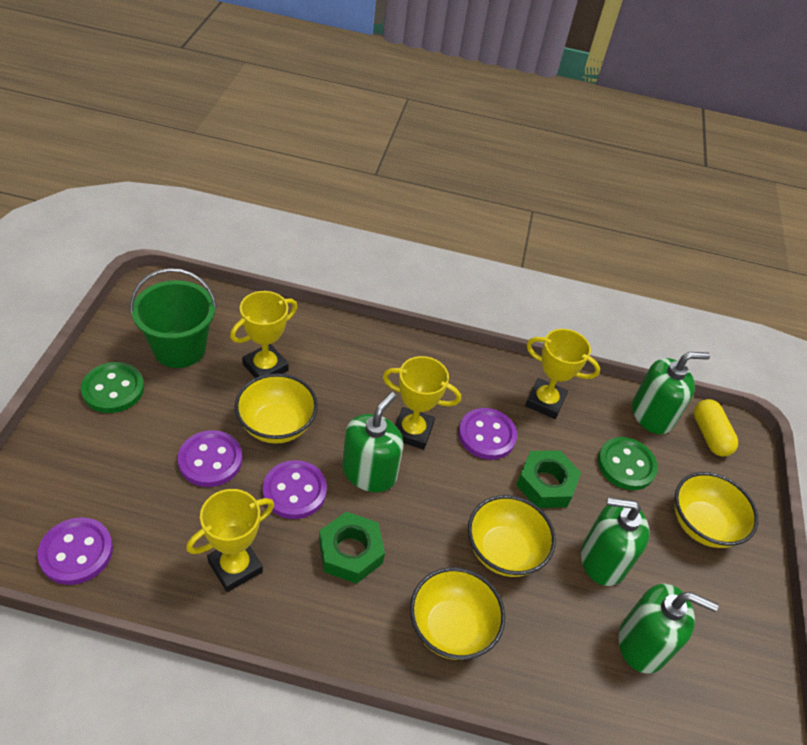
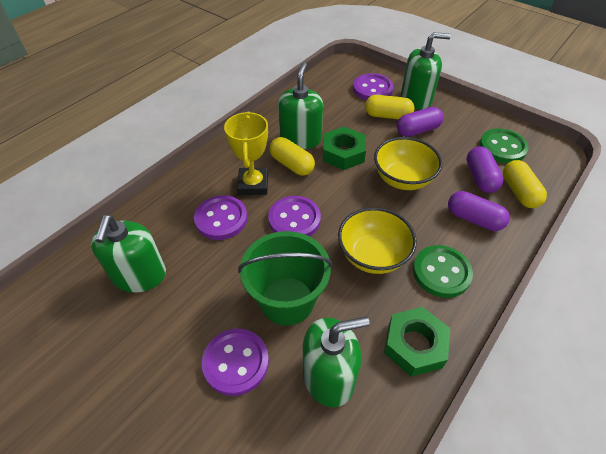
purple capsule: none = 0 -> [397,107,444,137] [448,191,510,231] [466,146,503,193] = 3
yellow bowl: [235,373,318,444] [410,567,505,660] [468,495,556,577] [675,472,758,548] = 4 -> [338,207,417,274] [374,137,442,190] = 2
yellow capsule: [694,399,738,457] = 1 -> [270,137,315,176] [365,95,414,119] [503,160,547,208] = 3
yellow trophy: [186,489,274,592] [230,291,297,378] [383,356,461,450] [525,329,600,419] = 4 -> [224,112,268,195] = 1

